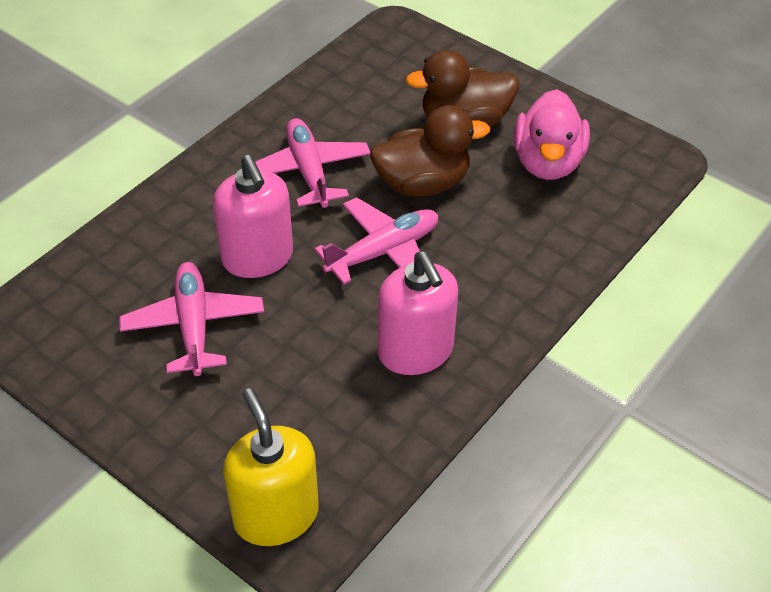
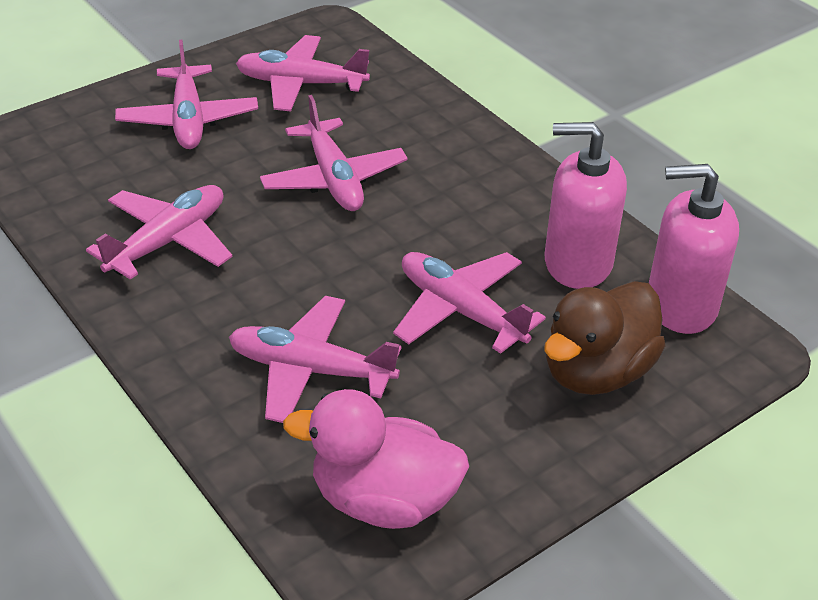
brown duck: [370,105,490,197] [406,50,519,127] = 2 -> [544,281,666,395] = 1
pink plane: [119,262,264,376] [255,118,370,208] [315,197,438,284] = 3 -> [86,185,232,280] [115,40,258,149] [229,296,401,423] [236,35,370,111] [260,95,408,211] [393,252,546,354] = 6
yellow soap dispenser: [223,388,319,546] = 1 -> none = 0

